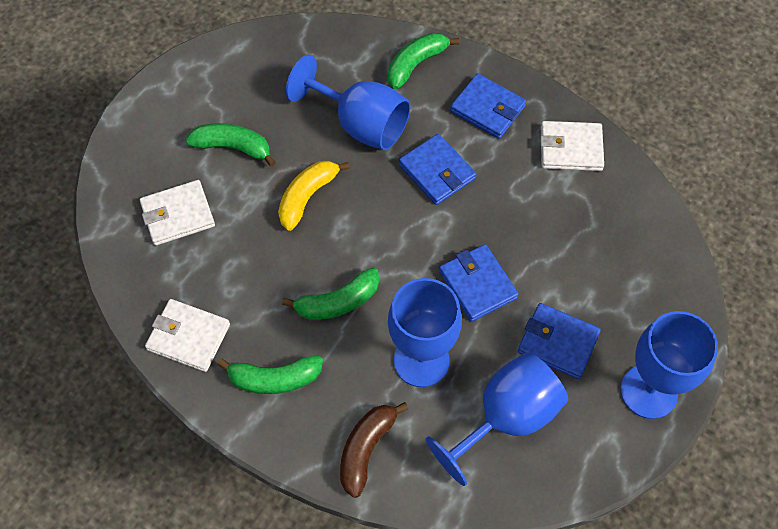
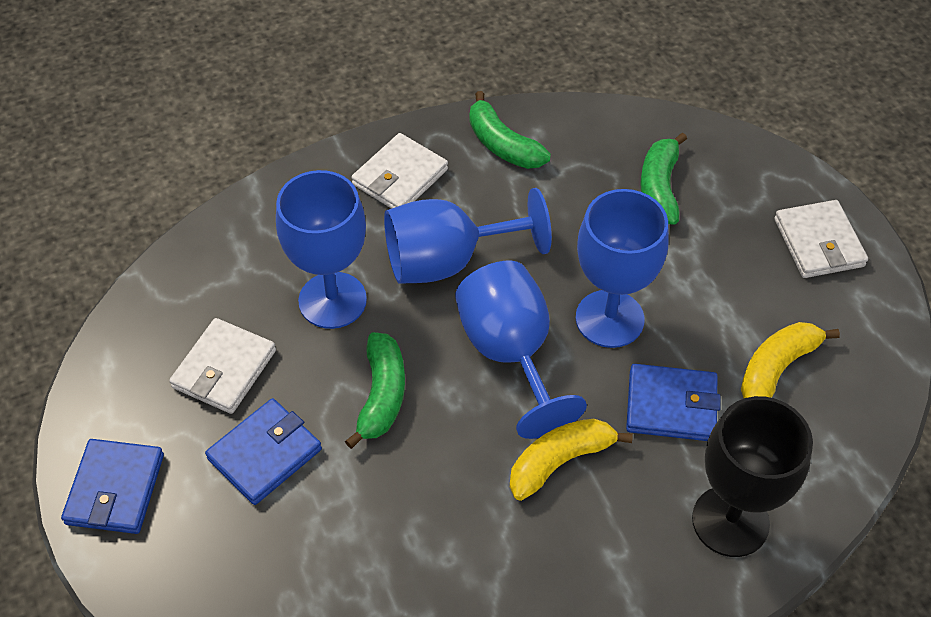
black goblet: none = 0 -> [692,396,813,557] = 1
blue wallet: [399,134,476,205] [439,244,519,322] [450,73,526,139] [518,303,601,379] = 4 -> [61,439,164,534] [205,398,322,505] [626,364,721,441] = 3
brown banana: [340,402,409,498] = 1 -> none = 0
green banana: [186,123,276,167] [217,356,323,394] [282,268,379,320] [387,33,460,89] = 4 -> [345,332,405,449] [470,91,551,169] [640,132,687,225] = 3
yellow banana: [278,161,350,231] = 1 -> [510,419,633,501] [741,322,840,398] = 2

